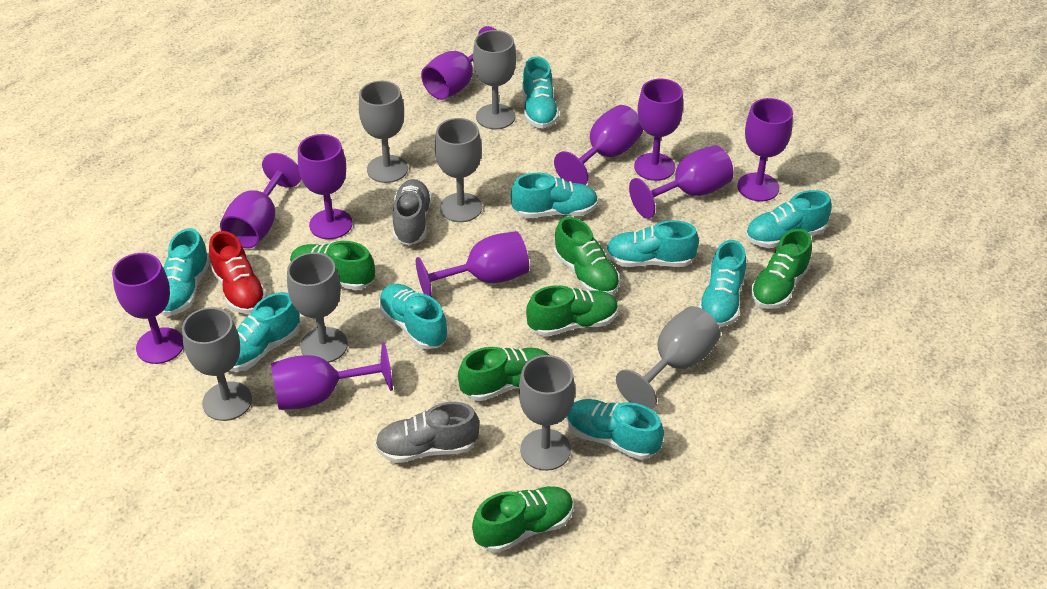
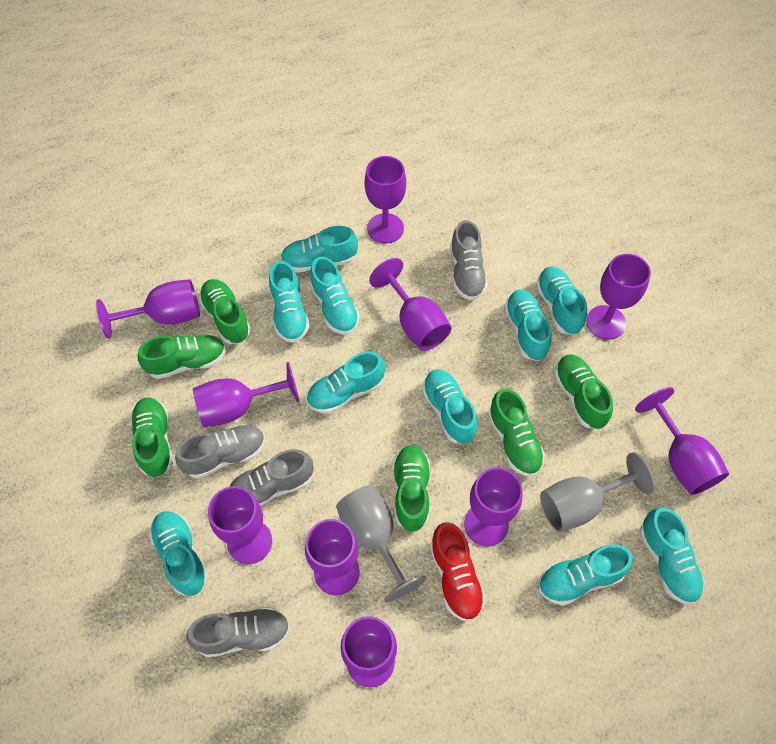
grey goblet: [182,307,252,421] [287,252,348,363] [359,81,408,183] [435,118,482,222] [473,30,516,129] [519,355,575,471] [616,306,721,410] = 7 -> [336,485,427,602] [540,452,655,532] = 2
grey shoe: [375,402,480,463] [392,179,432,245] = 2 -> [175,424,265,479] [186,607,290,657] [229,449,313,506] [450,220,488,300] = 4
turquoise shoe: [160,228,211,316] [229,292,300,372] [379,284,448,349] [511,173,598,218] [522,56,559,129] [566,399,664,460] [606,220,699,267] [699,240,746,327] [746,190,832,248] = 9 -> [149,511,208,596] [269,261,310,343] [280,226,358,273] [307,352,385,414] [310,257,360,335] [422,369,478,444] [504,290,552,361] [536,267,587,335] [538,545,633,606] [640,508,705,605] = 10

